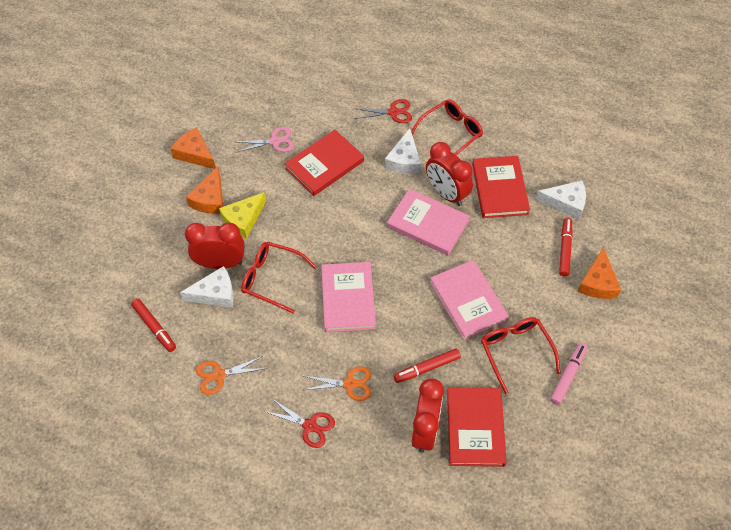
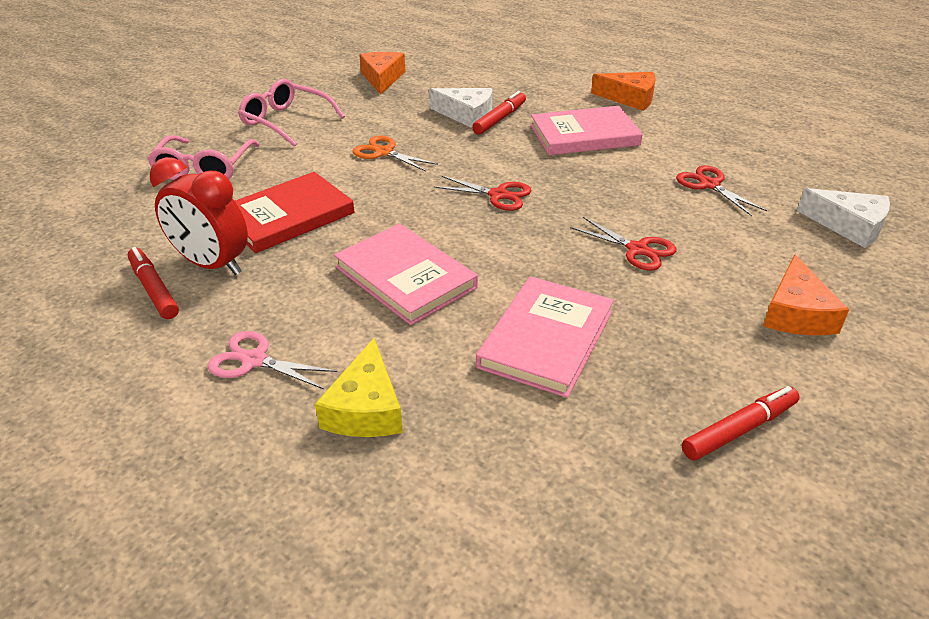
orange scissors: [196,356,263,395] [304,367,371,401] = 2 -> [353,135,438,172] = 1
pink glasses: none = 0 -> [147,135,259,180] [238,79,345,147] = 2
pink marker: [551,343,587,405] = 1 -> none = 0
red book: [284,130,364,196] [447,387,506,467] [472,156,530,218] = 3 -> [235,172,355,253] = 1
red clock: [185,222,245,269] [411,378,444,453] [426,142,473,206] = 3 -> [150,157,248,275] = 1
red glasses: [241,242,317,314] [411,100,483,155] [481,317,561,394] = 3 -> none = 0
red scissors: [264,399,335,448] [354,99,412,123] = 2 -> [434,176,532,211] [570,217,676,271] [676,165,767,216] = 3
white cheese: [180,266,234,308] [385,128,421,174] [535,181,586,220] = 3 -> [429,88,492,128] [797,188,890,248] = 2

